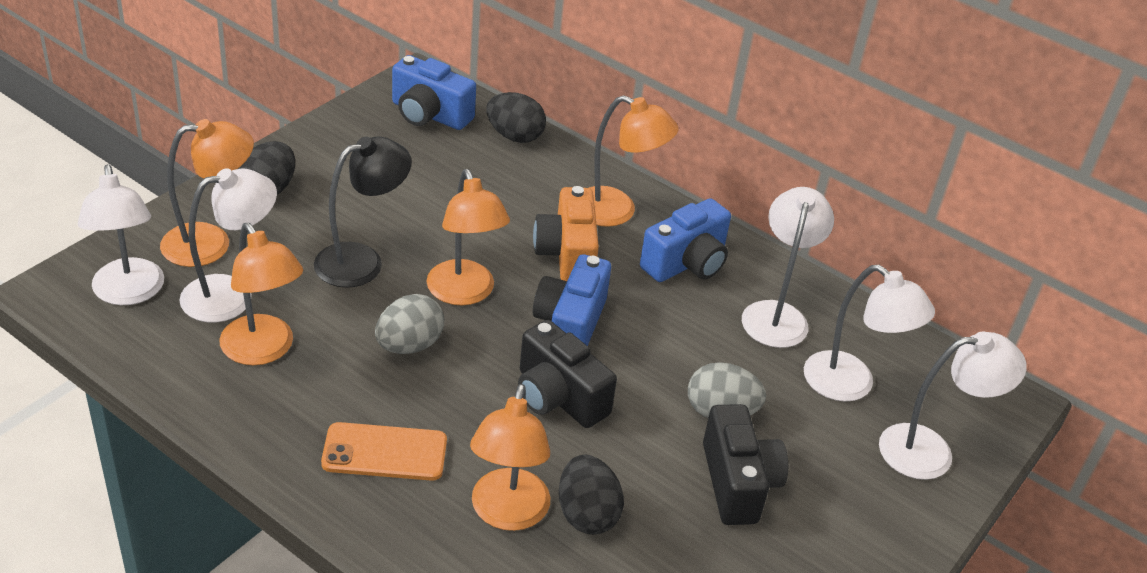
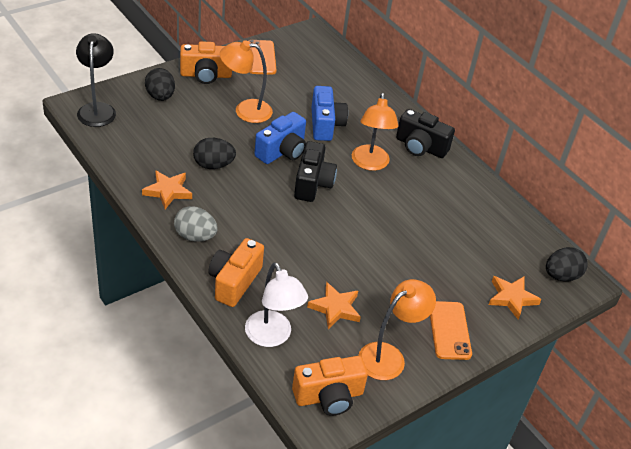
blue camera: [392,55,476,130] [533,254,611,346] [640,198,731,282] = 3 -> [255,112,306,164] [312,86,348,141] = 2
grey egg: [375,294,444,354] [688,362,766,418] = 2 -> [174,206,218,242] = 1
orange camera: [533,186,599,281] = 1 -> [180,41,232,84] [208,238,264,307] [292,356,368,416] = 3
orange lamp: [160,119,254,267] [219,223,303,365] [426,169,510,305] [470,384,550,531] [589,95,678,227] = 5 -> [220,40,273,123] [352,93,398,171] [358,279,436,380] = 3
orange phone: [321,422,447,481] = 1 -> [248,40,277,75] [430,301,472,360] = 2
orange star: none = 0 -> [142,170,192,209] [307,282,361,329] [488,276,542,320] = 3
white lamp: [78,164,164,305] [179,168,277,323] [742,187,834,348] [804,265,935,402] [879,332,1027,480] = 5 -> [245,262,308,347] = 1

